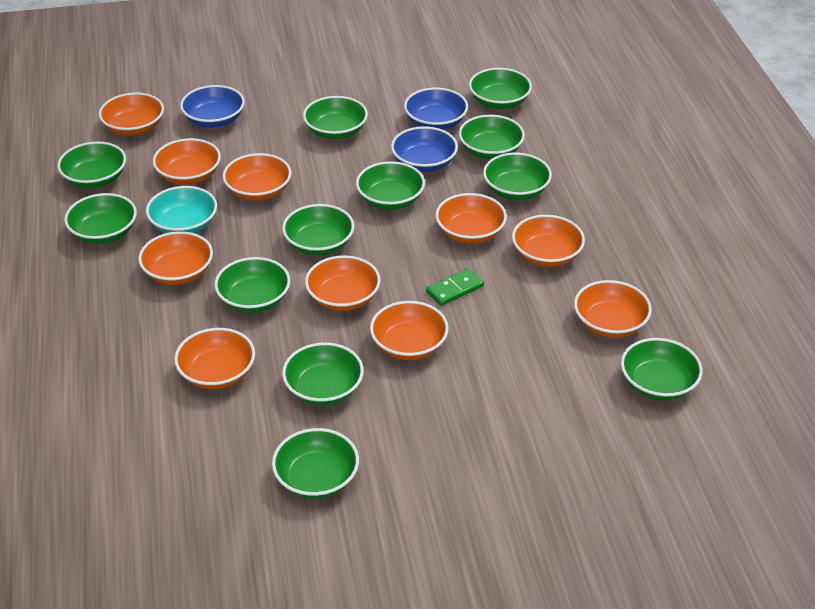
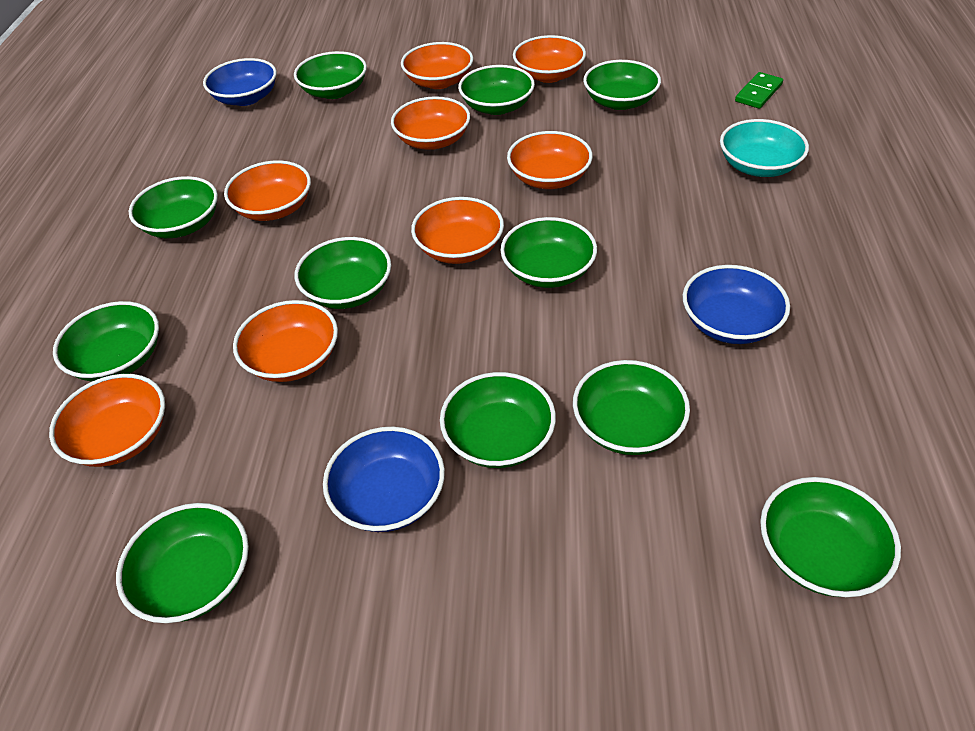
green bowl: [57,141,126,188] [64,193,137,244] [214,257,290,313] [272,428,359,499] [282,204,354,255] [282,342,364,405] [303,96,368,139] [356,161,425,210] [459,115,525,159] [469,68,532,109] [483,153,552,200] [621,338,703,400] = 12 -> [53,301,159,382] [116,503,249,623] [128,176,218,238] [294,51,367,99] [295,237,391,309] [440,372,556,468] [458,65,535,115] [500,217,597,288] [573,360,690,455] [583,60,661,110] [760,477,901,597] = 11
orange bowl: [99,93,164,136] [138,231,213,285] [153,138,221,185] [174,328,255,389] [222,153,291,201] [305,255,381,311] [370,301,449,360] [435,193,507,244] [512,215,585,267] [574,280,652,338] = 10 -> [49,374,165,467] [224,160,311,221] [233,300,338,382] [391,96,470,150] [401,42,473,89] [411,197,504,264] [507,131,593,189] [513,35,586,83] = 8

